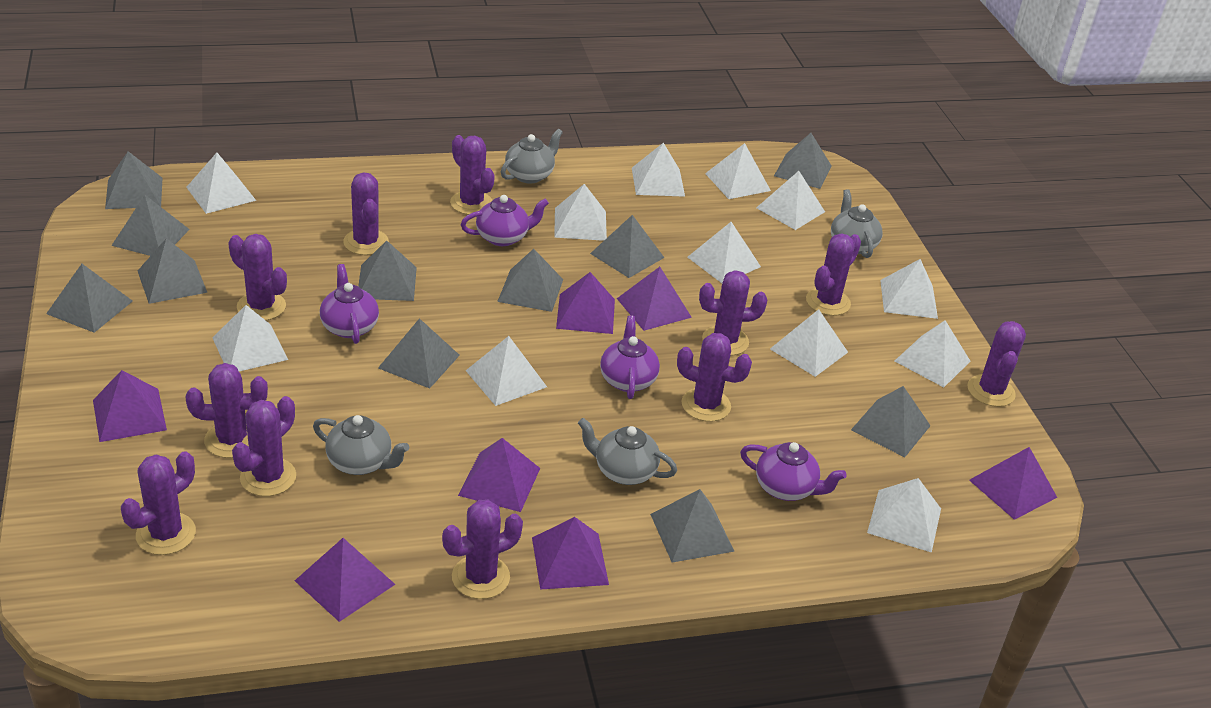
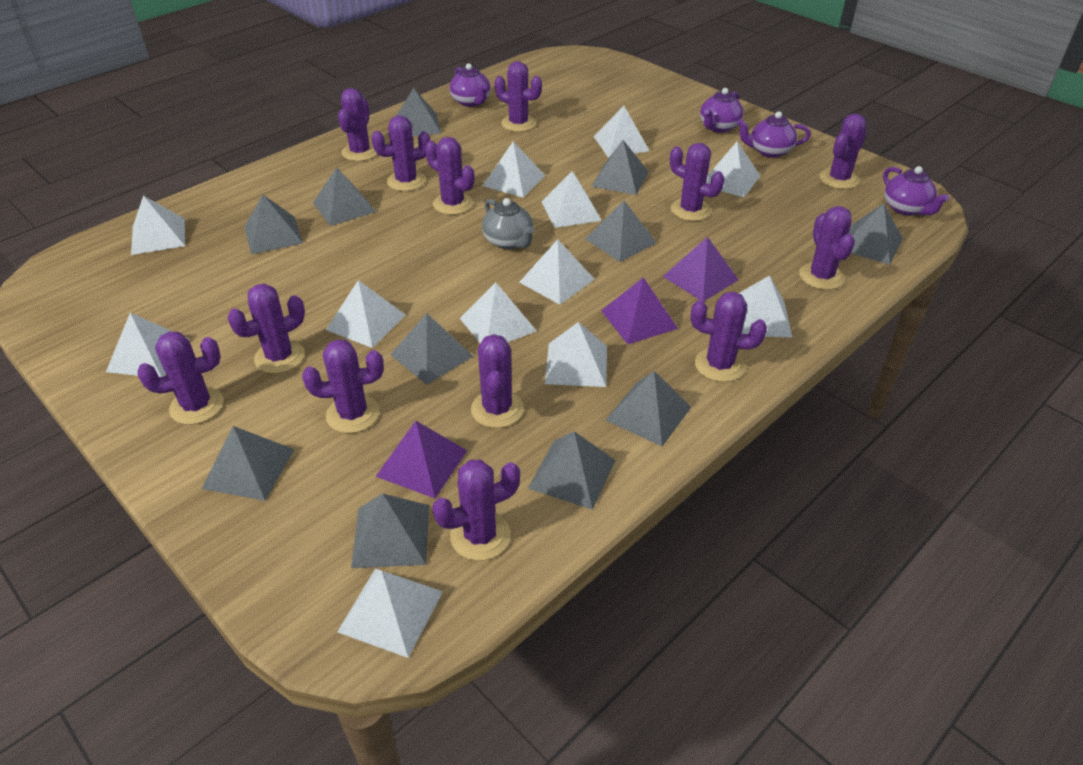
grey teapot: [313,415,409,475] [501,129,563,184] [578,418,677,485] [831,189,883,258] = 4 -> [482,198,534,249] = 1
purple cactus: [121,451,196,555] [185,363,268,458] [228,234,287,321] [232,396,296,496] [343,172,389,255] [442,500,523,599] [450,135,495,215] [677,333,752,422] [699,270,768,356] [806,234,861,316] [967,321,1026,407] = 11 -> [137,332,223,425] [228,284,305,374] [302,339,384,433] [338,88,377,161] [371,116,430,191] [425,137,474,215] [432,460,520,561] [471,334,524,428] [494,61,542,132] [670,143,724,221] [691,292,767,382] [799,206,855,290] [820,113,866,189] = 13
purple pyramid: [93,370,167,442] [295,538,395,622] [458,438,540,512] [532,517,609,590] [556,272,615,334] [617,267,692,331] [969,447,1057,520] = 7 -> [375,421,467,498] [601,277,678,344] [663,236,739,302] = 3

